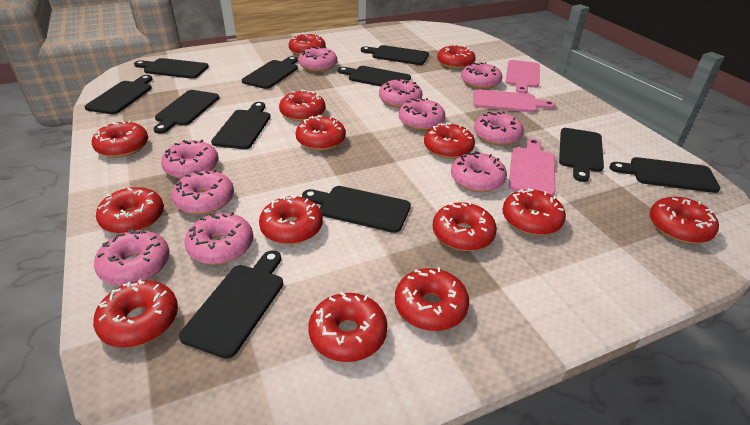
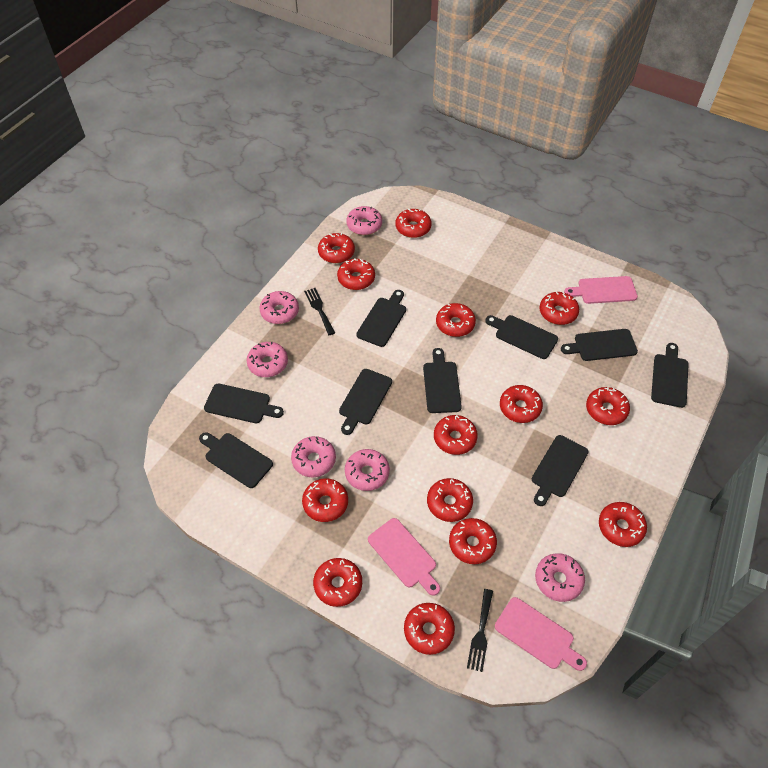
black cutting board: [85,75,152,115] [134,58,209,79] [154,90,219,134] [179,250,283,359] [211,102,271,149] [242,56,298,89] [302,186,411,233] [338,66,411,87] [361,45,429,65] [559,128,604,182] [609,157,721,193] = 11 -> [199,432,273,488] [204,384,284,423] [339,369,392,435] [356,290,406,347] [423,348,462,413] [485,315,558,359] [532,435,589,506] [561,329,638,361] [651,343,689,408] = 9
black fork: none = 0 -> [304,288,335,335] [467,589,493,672] = 2
pink donut: [94,229,170,286] [161,140,219,179] [172,170,234,214] [184,212,253,265] [298,46,337,72] [379,79,423,108] [399,98,445,130] [451,151,507,192] [461,62,502,89] [474,111,524,145] = 10 -> [247,341,288,377] [259,291,299,324] [291,436,336,477] [345,449,390,491] [346,206,382,235] [535,553,585,602] = 6

